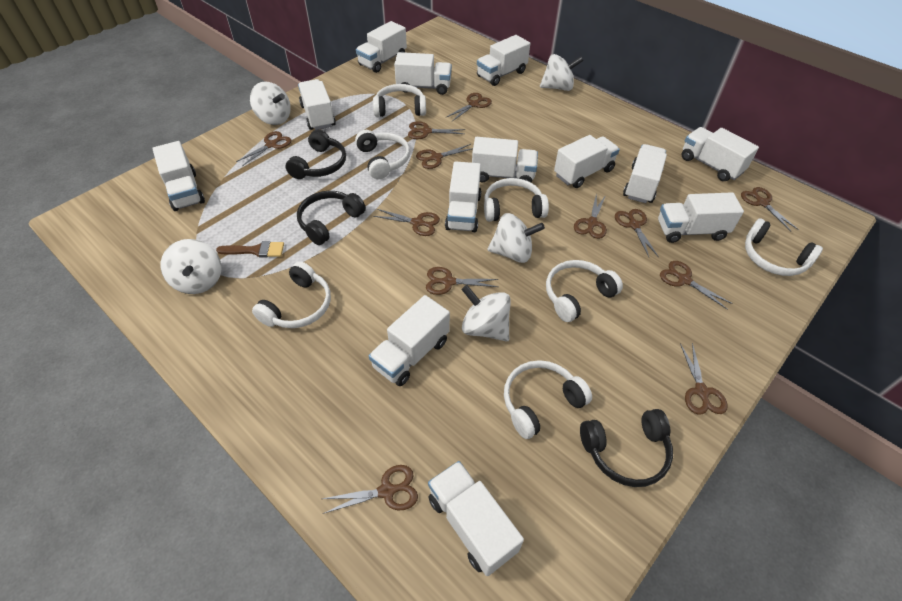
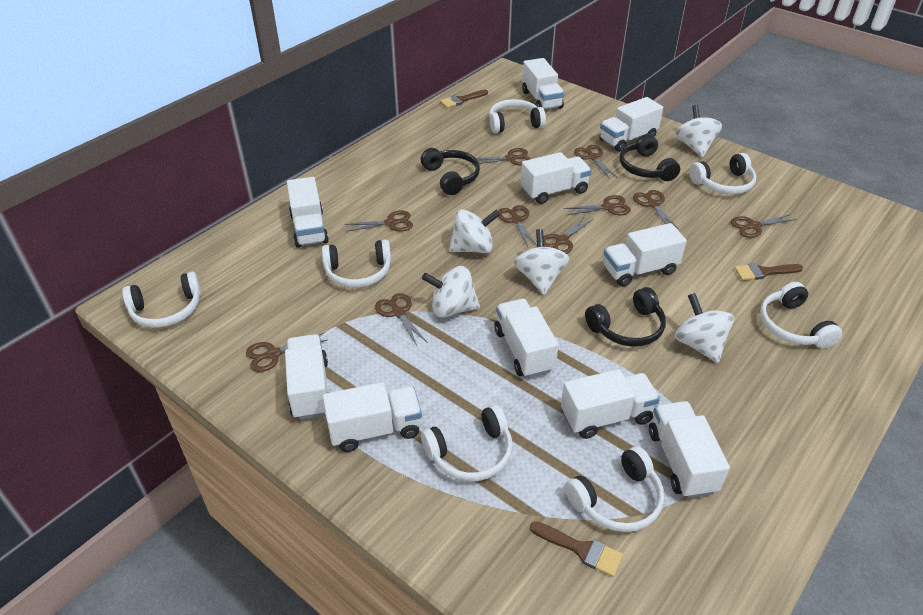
brown brush: [216,241,284,258] = 1 -> [440,90,488,108] [530,521,623,577] [735,263,803,280] = 3
brown scissors: [236,131,291,166] [322,465,418,514] [373,209,440,236] [408,121,465,139] [416,144,473,169] [426,267,498,295] [447,93,492,121] [574,193,607,239] [615,209,659,257] [660,261,733,310] [680,343,728,415] [741,187,799,232] = 12 -> [246,333,327,372] [345,210,413,232] [375,293,428,346] [471,148,531,166] [498,205,537,247] [543,216,593,254] [564,195,631,215] [574,145,618,179] [633,190,679,229] [731,214,797,238] = 10
white truck: [152,141,205,211] [298,79,336,130] [356,21,407,73] [369,295,450,386] [394,52,452,95] [428,461,524,576] [445,161,481,232] [472,137,538,183] [477,35,530,86] [554,135,620,188] [623,144,667,203] [658,192,744,243] [681,127,759,181] = 13 -> [285,334,328,420] [287,177,329,248] [323,382,422,452] [495,299,559,378] [521,152,591,204] [522,58,564,110] [561,369,660,439] [599,97,663,152] [604,223,687,287] [649,401,730,498] = 10

